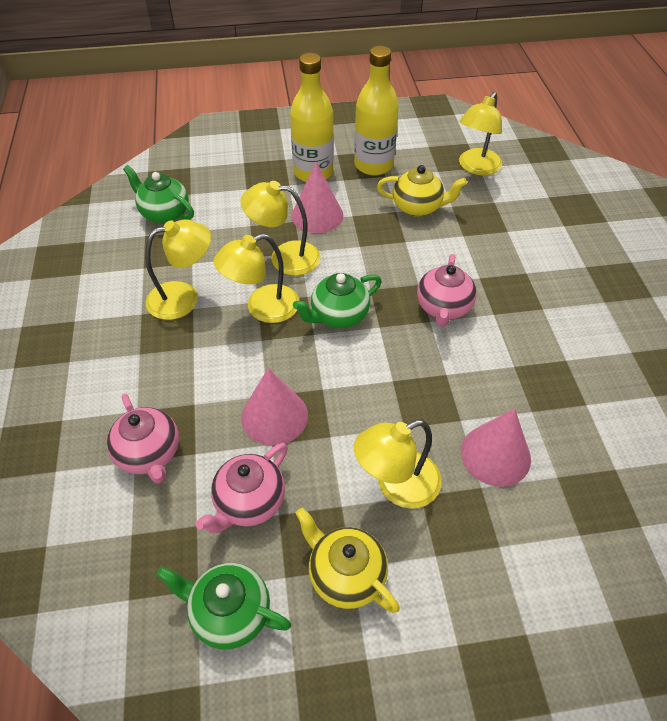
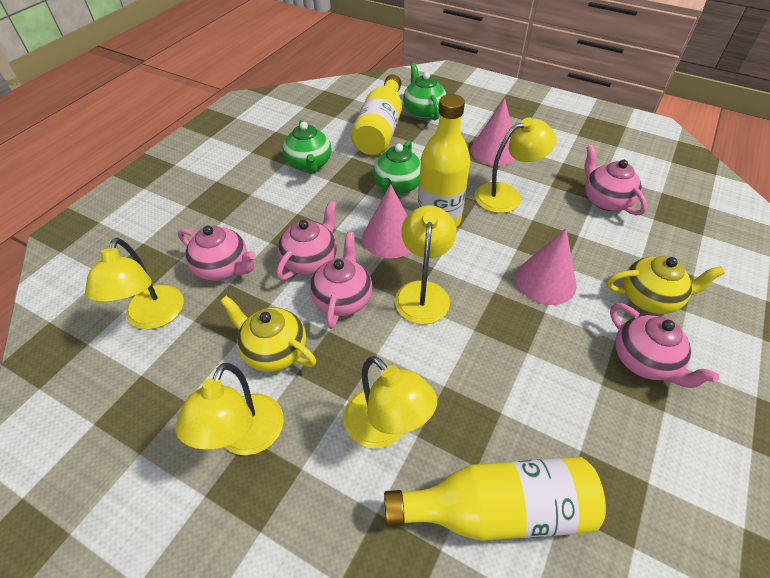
pink teapot: [107,394,179,483] [196,443,288,533] [417,254,477,327] = 3 -> [178,226,256,281] [276,200,337,281] [310,232,372,329] [584,145,647,215] [610,303,719,388] = 5
yellow bottle: [290,53,334,182] [354,46,399,176] = 2 -> [351,74,402,155] [384,457,606,541] [418,94,470,227] = 3

